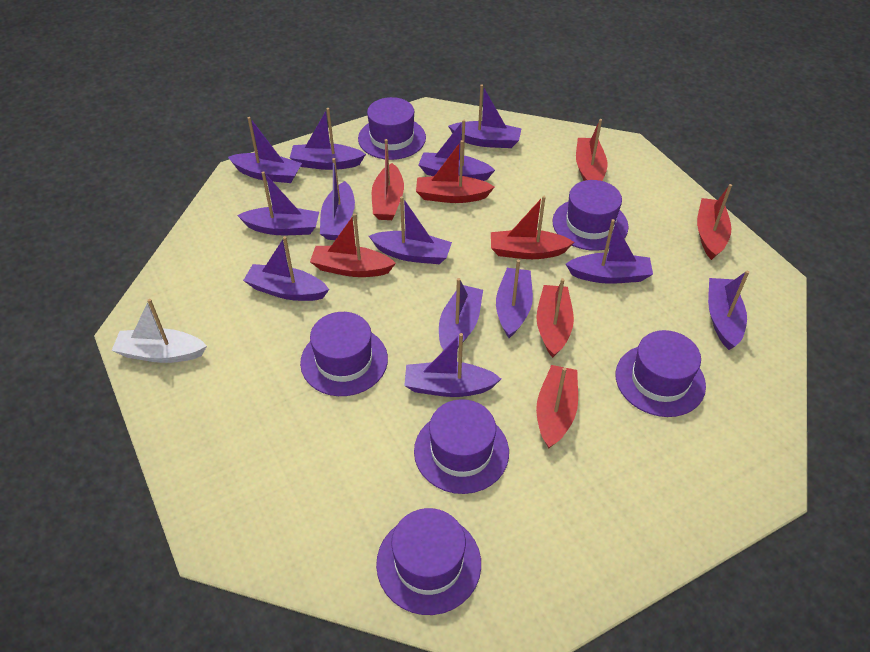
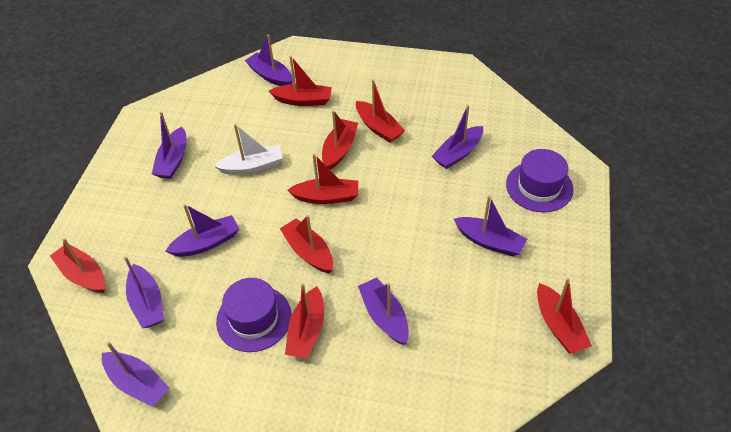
purple boat: [228,117,302,183] [237,171,319,235] [243,236,329,301] [290,108,366,170] [320,158,355,240] [369,196,452,264] [404,333,501,397] [418,120,495,181] [439,278,483,350] [448,84,522,148] [496,260,533,338] [566,219,653,284] [708,271,749,350] = 13 -> [102,342,170,407] [124,256,164,328] [152,112,187,179] [166,204,239,257] [245,34,293,86] [358,277,409,345] [431,105,483,169] [454,196,527,256] = 8
purple hat: [300,312,388,396] [358,97,426,160] [376,508,481,615] [414,399,509,494] [552,180,628,251] [615,330,706,417] = 6 -> [216,278,292,352] [506,149,574,212] = 2

